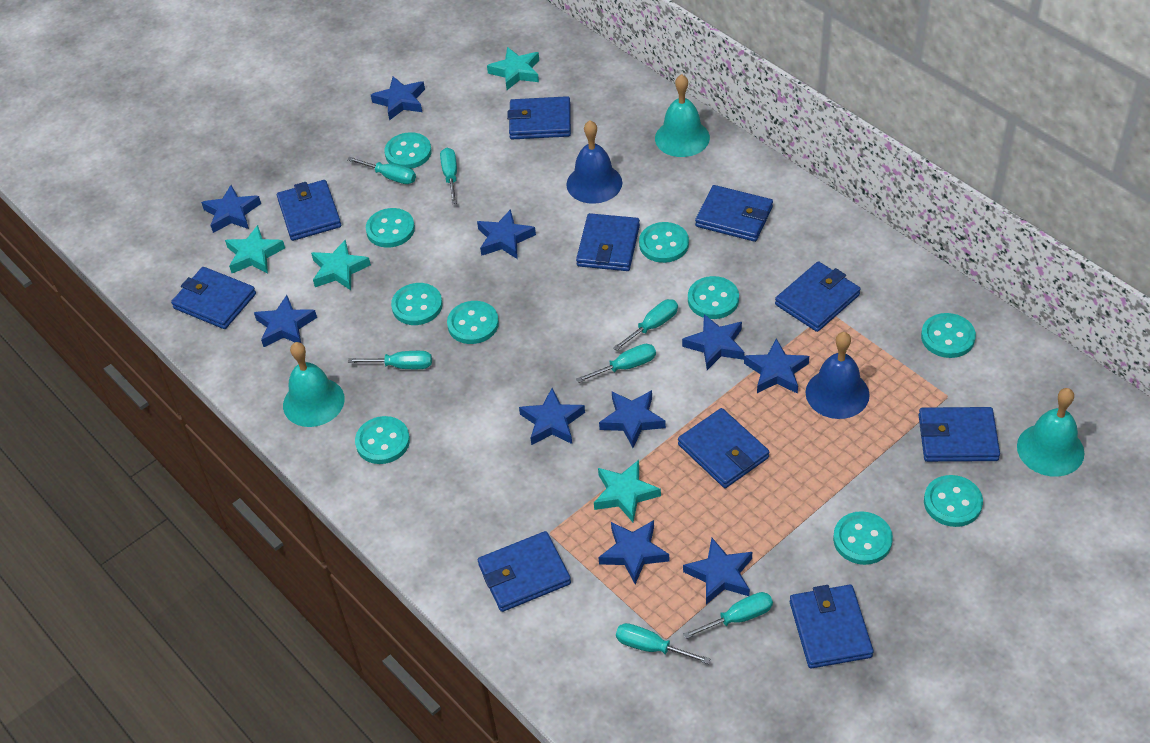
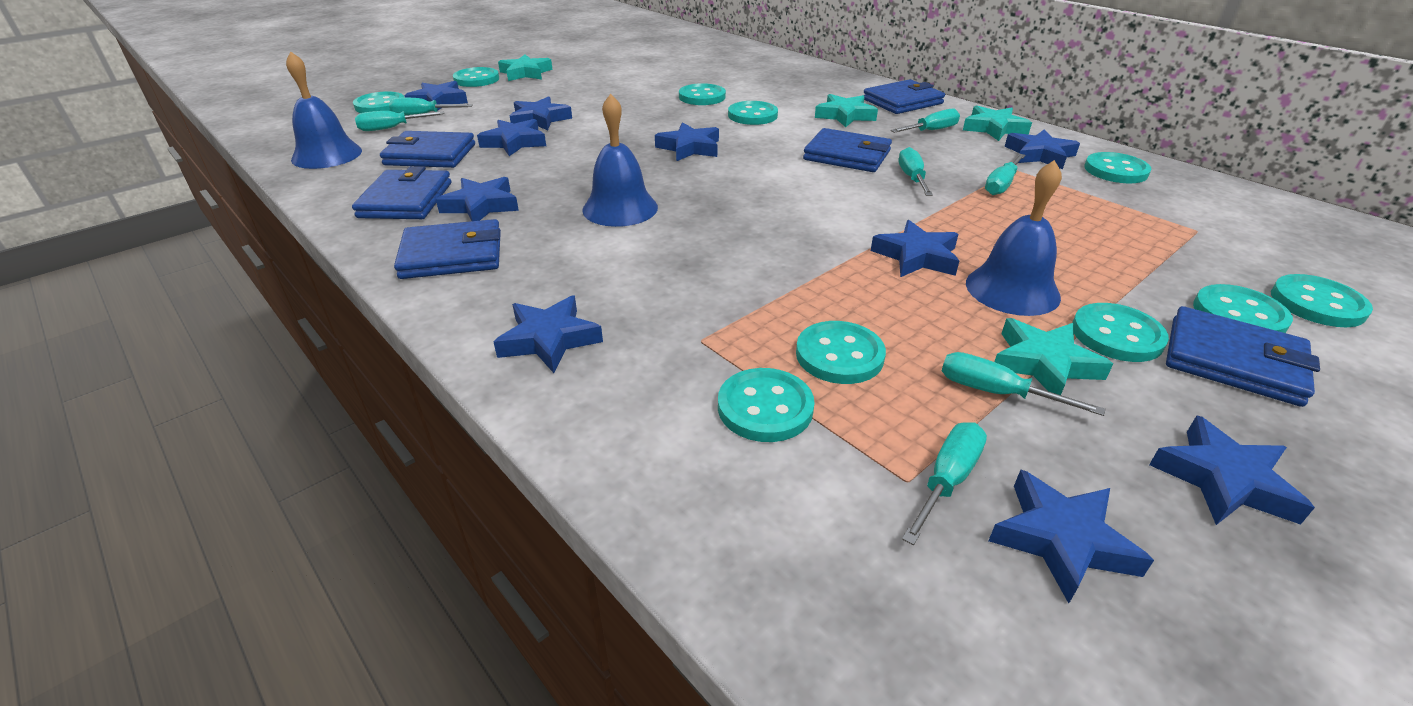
blue bell: [566,120,622,204] [806,332,870,419] = 2 -> [286,52,362,169] [582,94,658,227] [966,160,1062,316] = 3
blue wallet: [171,267,256,329] [277,180,341,241] [478,531,571,612] [507,96,571,139] [576,213,640,271] [678,408,769,488] [695,185,773,242] [775,261,861,332] [790,585,873,669] [919,407,1000,462] = 10 -> [352,166,451,219] [380,131,475,168] [394,219,501,279] [803,128,892,172] [863,79,945,114] [1166,306,1320,407] = 6
turquoise bell: [283,342,345,427] [655,74,710,157] [1017,388,1085,477] = 3 -> none = 0

